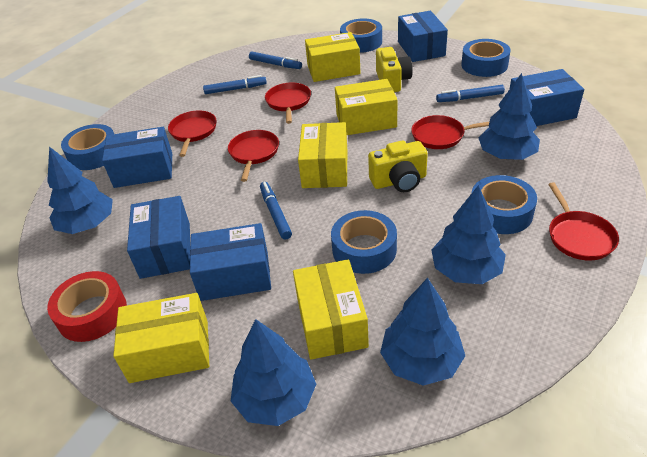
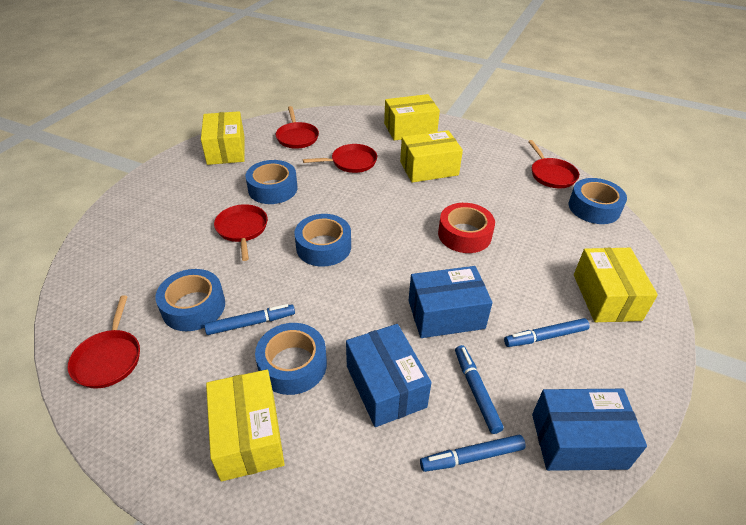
blue box: [102,127,172,188] [127,196,190,279] [190,223,271,301] [398,11,448,62] [510,69,584,126] = 5 -> [346,324,432,427] [408,266,492,338] [532,389,647,471] = 3
blue tree: [47,147,113,234] [231,319,316,426] [380,278,465,386] [431,185,506,284] [479,73,540,160] = 5 -> none = 0
yellow camera: [368,140,428,192] [376,47,413,92] = 2 -> none = 0

